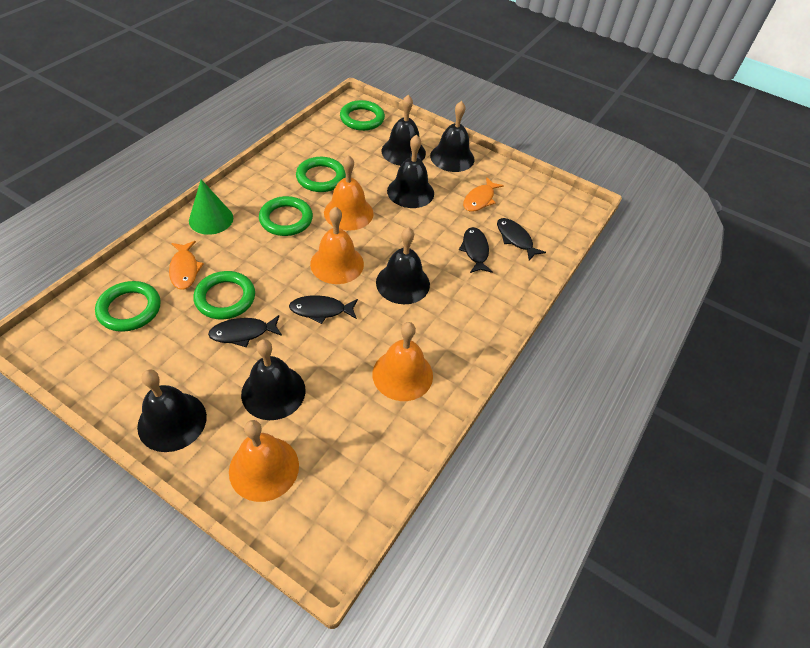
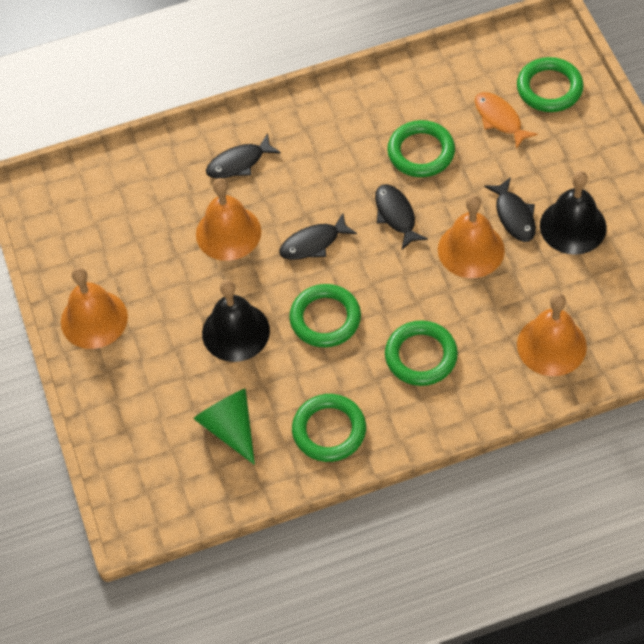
black bell: [137,369,207,452] [241,339,306,420] [376,227,430,304] [381,95,426,166] [387,135,434,208] [430,101,474,172] = 6 -> [202,280,270,362] [540,171,607,255] = 2
orange fish: [169,241,204,290] [463,177,504,212] = 2 -> [475,92,538,149] = 1

